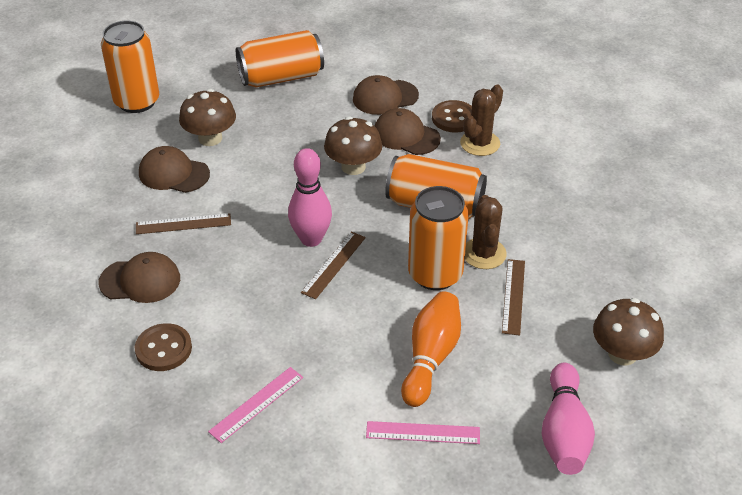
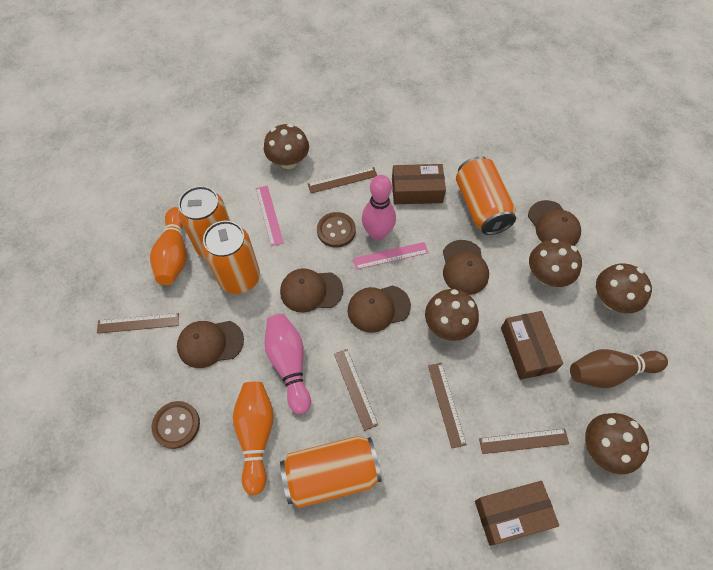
brown bowling pin: none = 0 -> [570,349,668,388] = 1
brown box: none = 0 -> [392,164,446,204] [475,481,559,546] [501,311,563,380] = 3
brown cactus: [460,85,503,156] [465,195,507,269] = 2 -> none = 0
brown cap: [99,252,180,303] [139,146,210,193] [353,75,419,115] [375,108,441,155] = 4 -> [177,321,244,368] [280,268,343,313] [348,285,411,333] [443,240,489,295] [528,200,581,246] = 5
brown mushroom: [179,89,236,146] [324,116,382,175] [593,298,664,366] = 3 -> [264,124,309,169] [425,289,479,341] [529,239,582,287] [585,413,649,474] [596,263,652,313] = 5
brown ruler: [136,213,231,234] [301,232,366,299] [502,259,525,335] = 3 -> [97,313,179,334] [308,167,377,193] [334,349,378,431] [428,363,467,448] [479,428,569,454] = 5
orange bowling pin: [401,291,461,407] = 1 -> [150,207,187,285] [233,382,274,495] = 2

